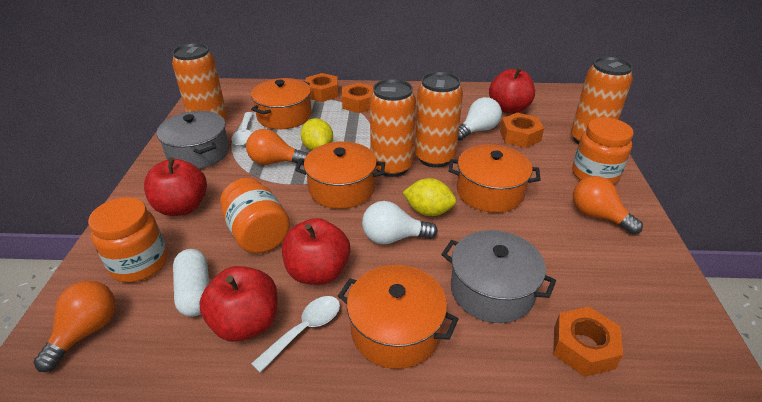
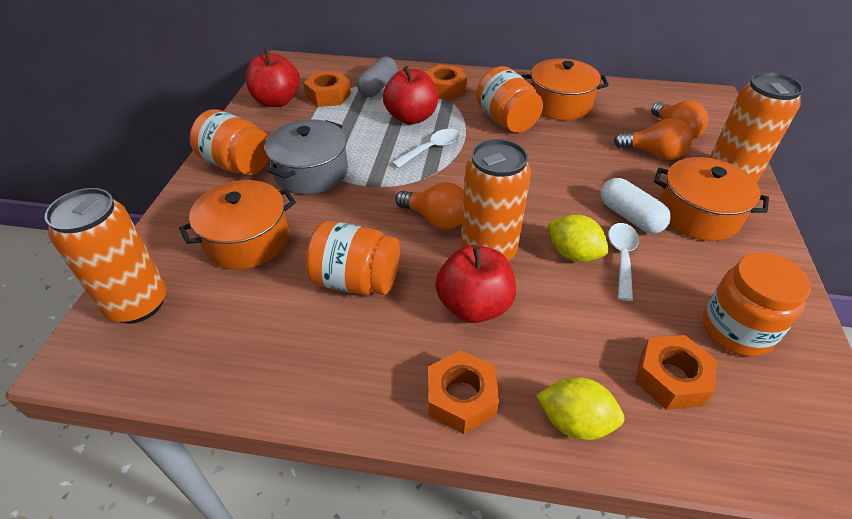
grey capsule: none = 0 -> [357,57,398,97] = 1
grey pot: [157,111,229,169] [441,230,556,323] = 2 -> [265,120,348,195] = 1
orange can: [172,43,227,120] [370,79,416,177] [415,72,463,168] [571,57,633,144] = 4 -> [45,188,166,324] [461,139,531,261] [709,72,803,182] = 3
orange jar: [88,197,168,283] [220,178,290,254] [572,117,634,185] = 3 -> [190,109,269,175] [305,221,400,295] [476,66,543,133] [703,252,811,356] = 4
orange pot: [251,78,312,129] [295,141,385,209] [338,265,458,369] [449,144,541,213] = 4 -> [179,180,296,269] [522,58,609,120] [654,157,769,241] = 3
red apple: [144,157,207,216] [199,266,278,342] [282,218,350,285] [489,67,535,113] = 4 -> [245,49,300,107] [383,66,438,124] [435,245,516,323] = 3
white light bulb: [362,201,438,244] [458,97,502,141] = 2 -> none = 0

